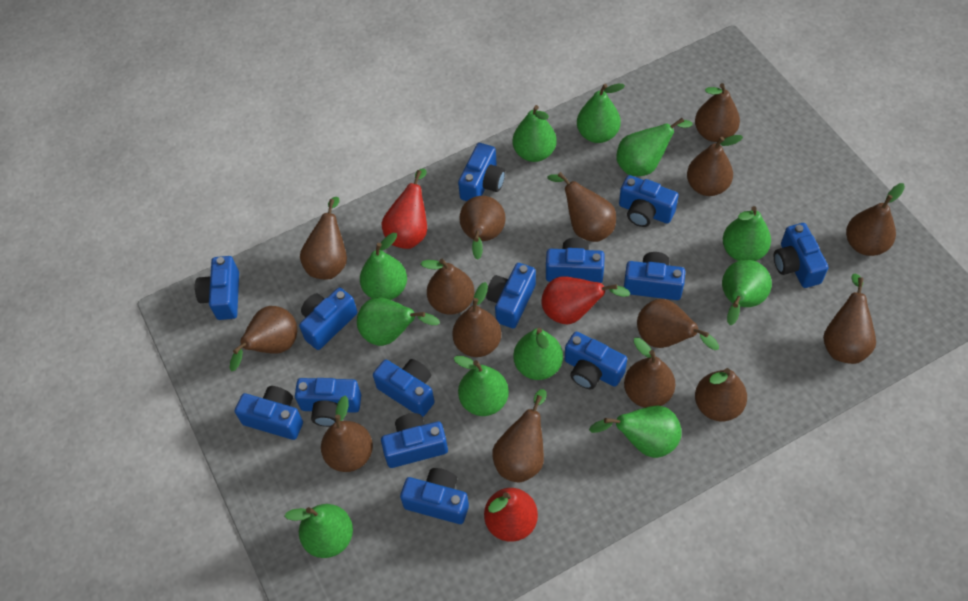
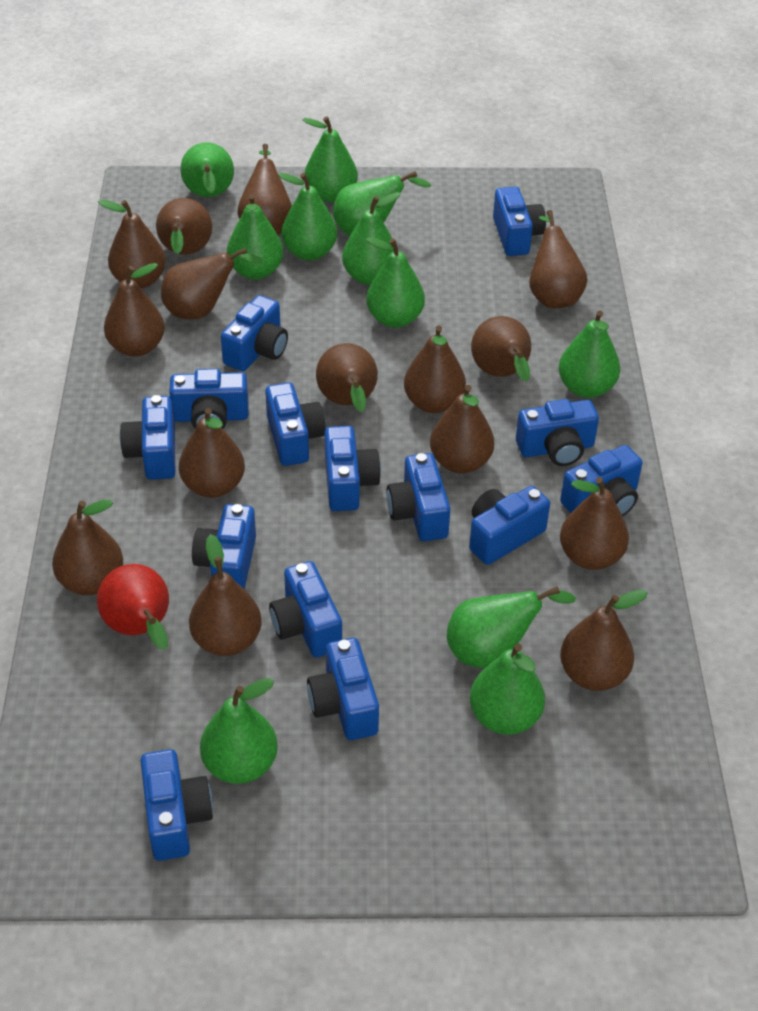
red pear: [381,169,427,249] [484,488,538,542] [541,277,631,324] = 3 -> [97,564,169,650] = 1

